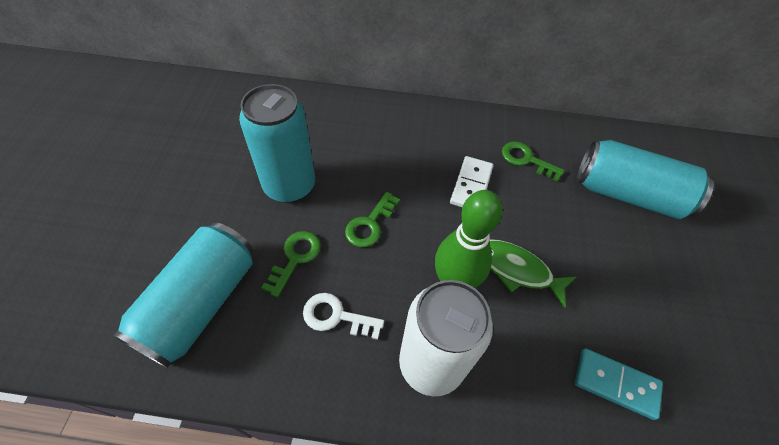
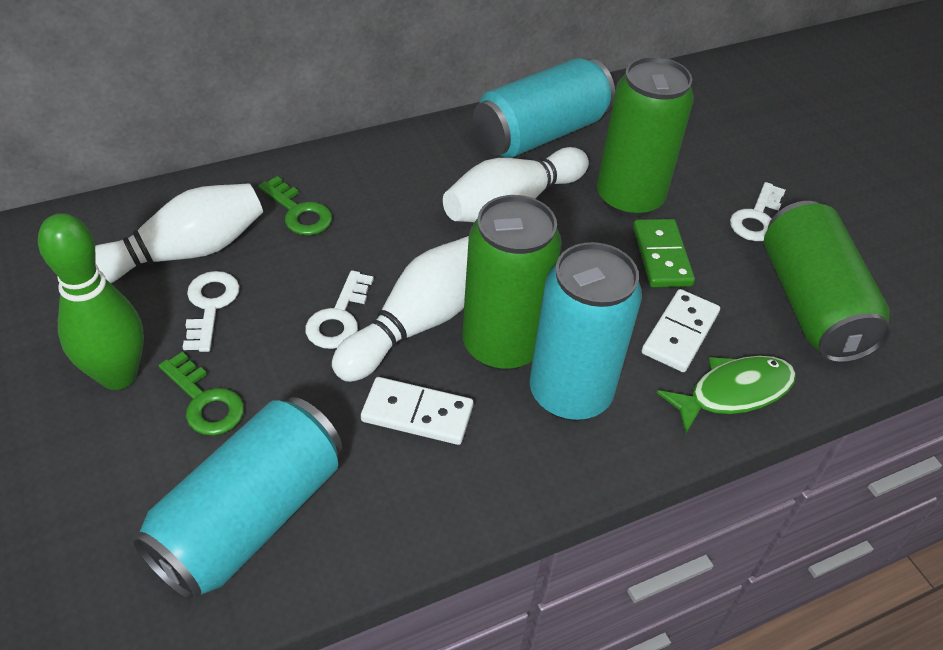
green can: none = 0 -> [462,195,562,371] [597,56,694,217] [764,201,892,363] = 3
green domino: none = 0 -> [633,219,695,287] = 1
green key: [261,231,321,297] [345,192,400,247] [502,141,565,181] = 3 -> [159,352,244,435] [259,176,332,235] = 2
turquoise domino: [575,348,663,420] = 1 -> none = 0
white bowling pin: none = 0 -> [95,183,263,283] [332,236,469,382] [443,147,589,222] = 3
white can: [399,280,493,397] = 1 -> none = 0
white domino: [450,156,493,207] = 1 -> [361,377,473,445] [642,289,720,372] = 2
white key: [303,293,384,340] = 1 -> [183,271,240,352] [305,270,374,349] [730,182,786,241] = 3

